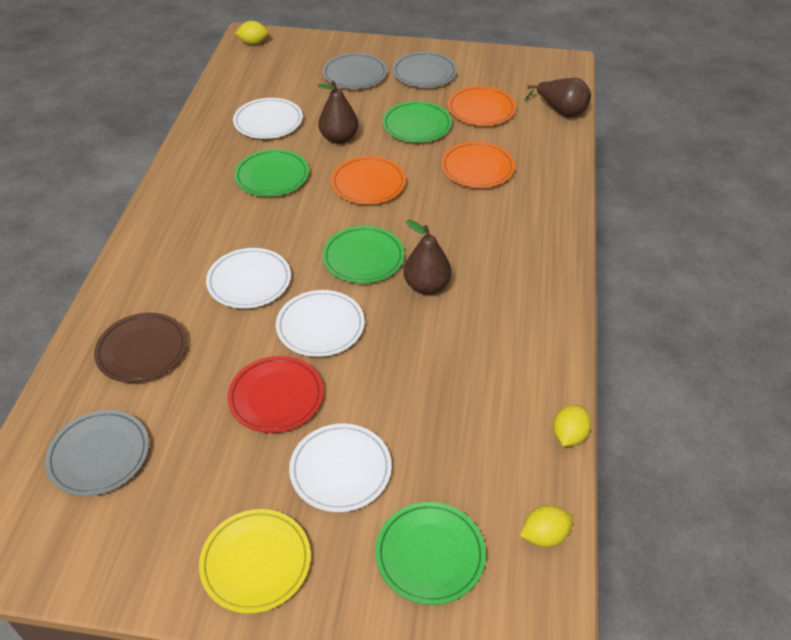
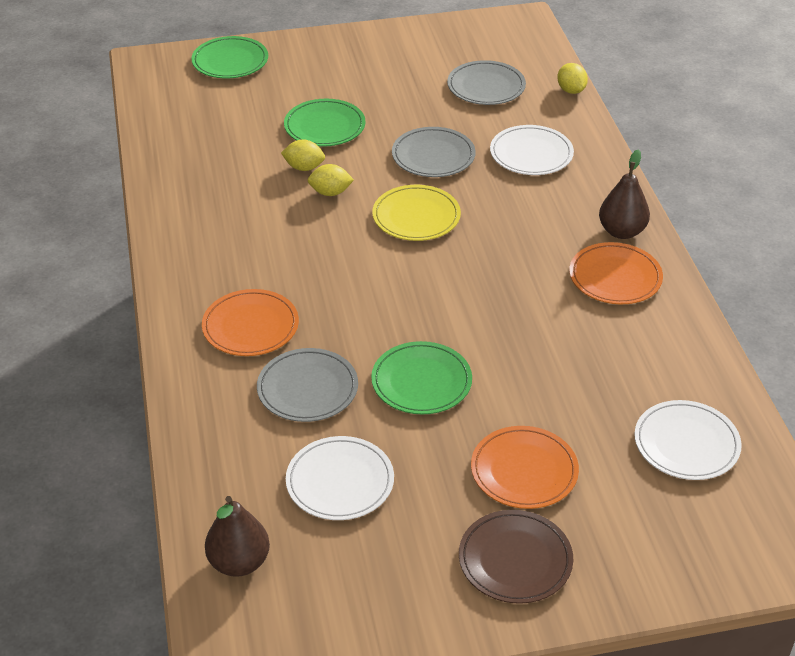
brown pear: [318,80,358,144] [404,220,451,295] [525,78,591,117] = 3 -> [205,496,270,577] [599,150,650,239] = 2
green plate: [234,149,309,197] [322,226,405,283] [375,502,486,605] [382,101,452,143] = 4 -> [191,36,268,78] [284,99,365,147] [371,341,472,414] = 3
red plate: [228,356,324,433] = 1 -> none = 0
white plate: [206,248,291,308] [233,98,303,139] [276,290,365,357] [289,424,392,512] = 4 -> [286,436,394,520] [490,125,574,175] [634,400,742,480] = 3

